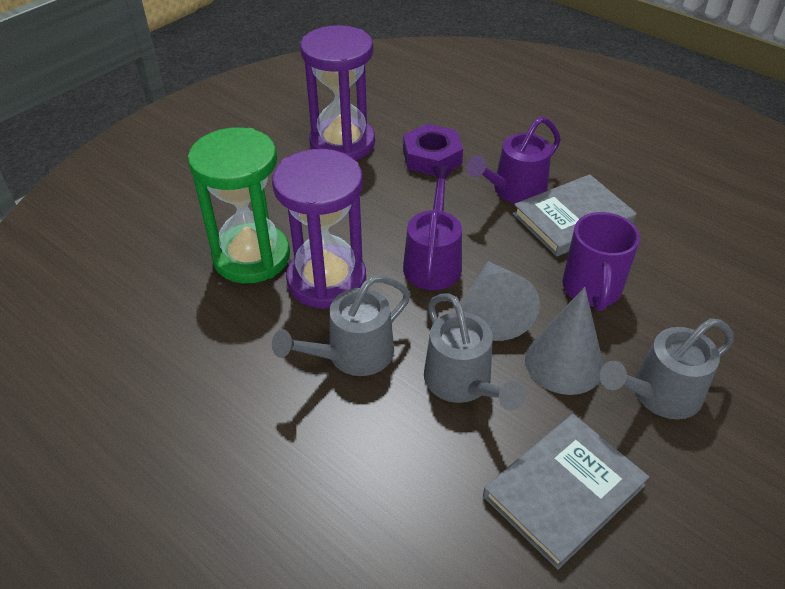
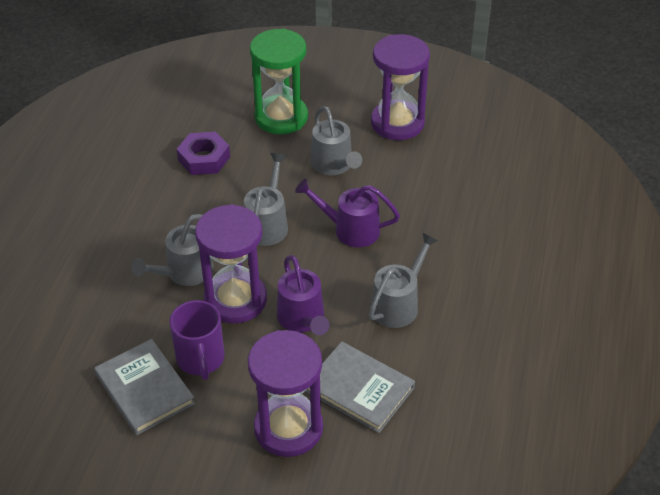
grey cone: [462,261,540,341] [525,287,603,395] = 2 -> none = 0
grey watering can: [272,275,411,376] [424,293,526,410] [600,318,734,419] = 3 -> [131,214,213,286] [244,153,288,246] [311,106,362,175] [369,232,439,328] = 4
purple hourglass: [272,149,366,309] [300,25,375,160] = 2 -> [195,204,267,323] [248,330,323,457] [371,34,430,140] = 3

